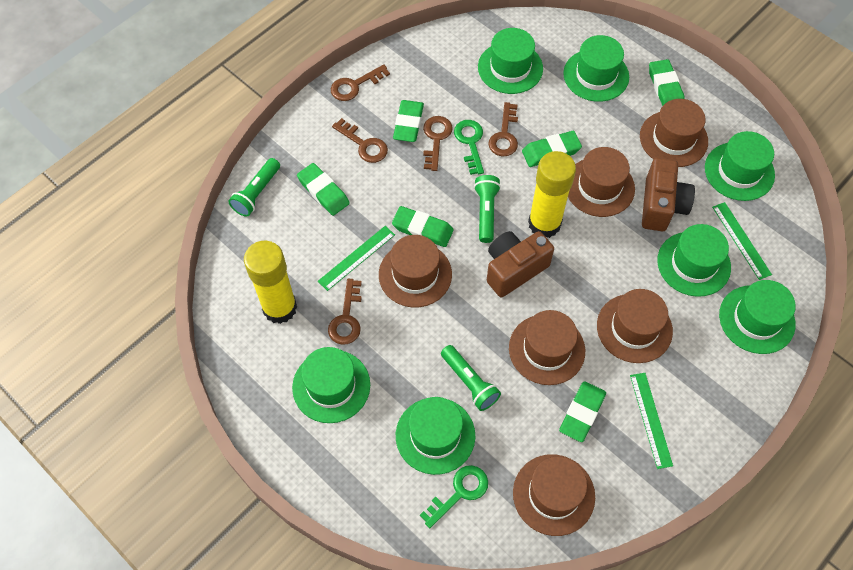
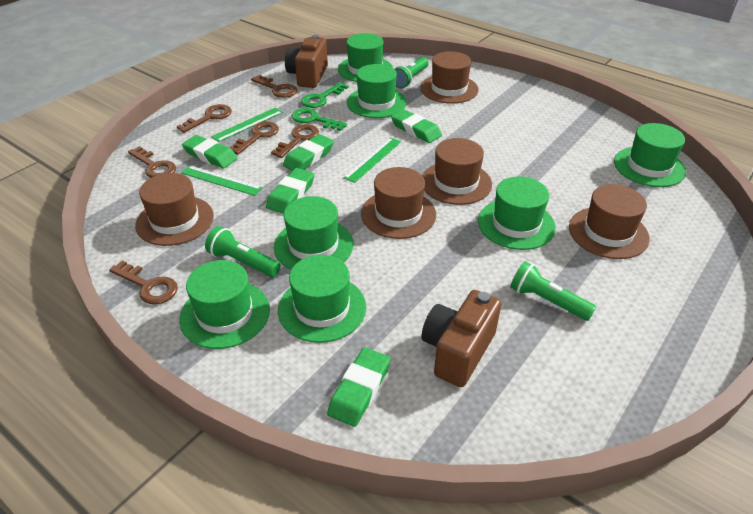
brown hat: [379,235,452,307] [509,310,585,385] [513,454,595,536] [568,147,635,217] [597,289,673,363] [640,99,708,167] = 6 -> [135,173,214,246] [361,167,436,239] [420,51,479,104] [422,138,492,205] [569,184,650,259] = 5
brown key: [328,279,362,345] [331,64,390,101] [332,118,388,163] [423,116,453,171] [488,102,518,156] = 5 -> [109,260,178,305] [128,146,176,178] [177,104,232,133] [229,122,279,155] [251,75,297,98] [271,124,319,158] = 6
green eraser: [297,163,350,216] [392,206,454,247] [393,100,424,142] [522,131,582,167] [559,381,606,442] [649,59,684,106] = 6 -> [182,135,238,169] [266,168,315,214] [283,134,334,171] [327,347,390,427] [391,109,442,143] = 5
yellow glue stick: [244,241,297,324] [528,151,576,238] = 2 -> none = 0

